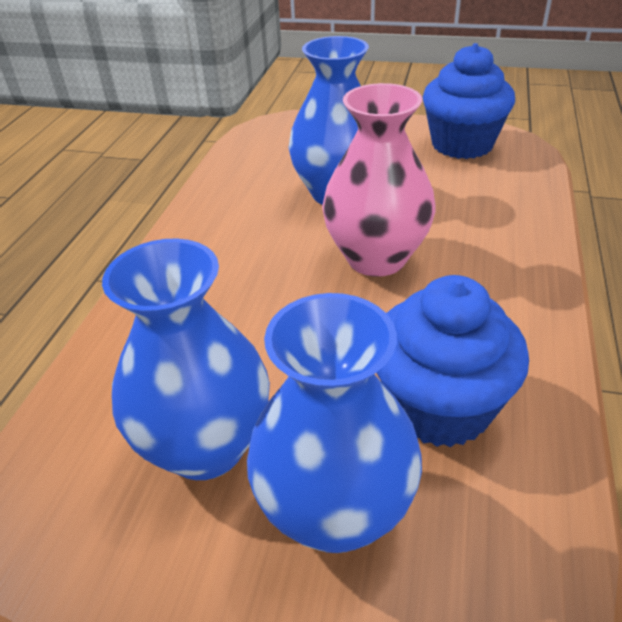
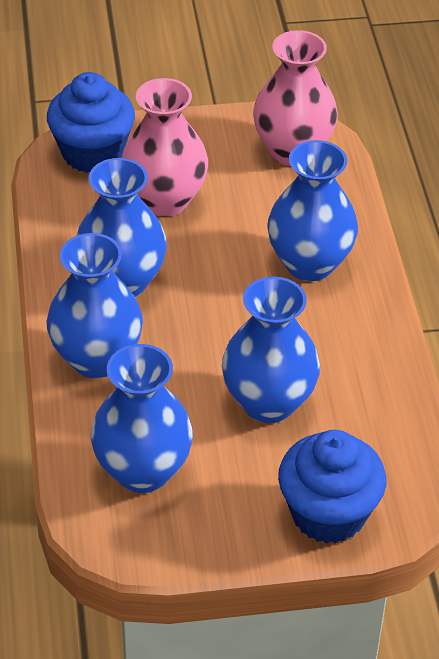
blue vase: [102,239,270,480] [247,293,422,553] [288,36,369,205] = 3 -> [47,233,143,378] [77,158,167,297] [91,344,193,493] [222,276,320,423] [267,140,358,281] = 5
pink vase: [322,83,435,277] = 1 -> [122,78,208,217] [253,30,338,166] = 2

